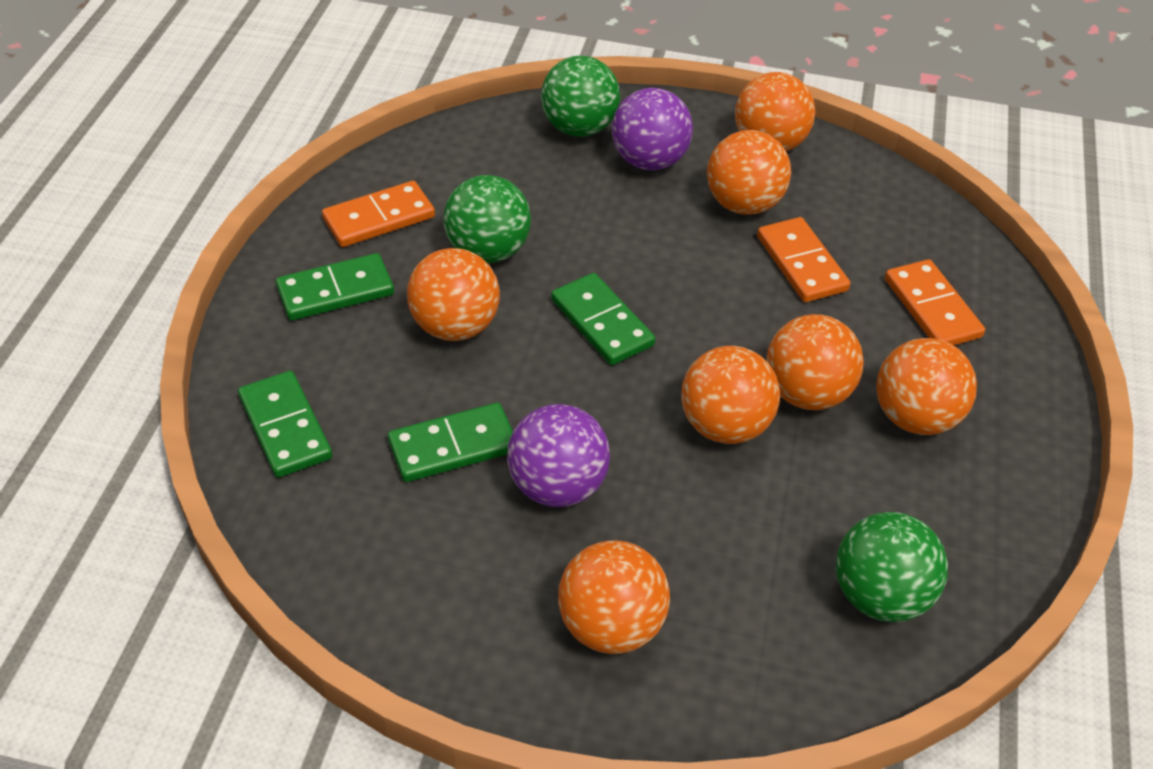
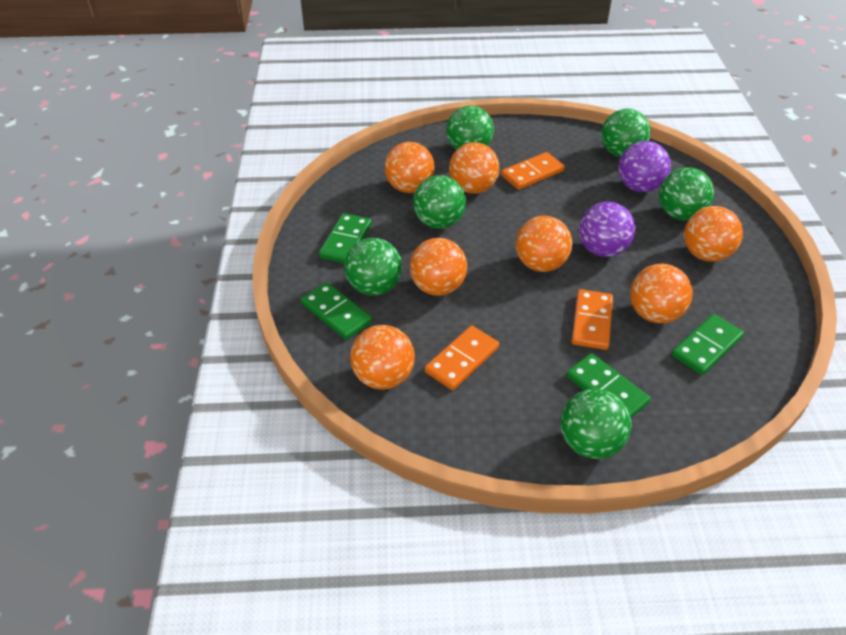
green ball: [443,175,531,263] [541,56,620,137] [836,512,948,622] = 3 -> [344,238,402,296] [413,175,466,229] [446,105,494,150] [560,389,632,459] [601,109,651,157] [659,167,714,220] = 6

